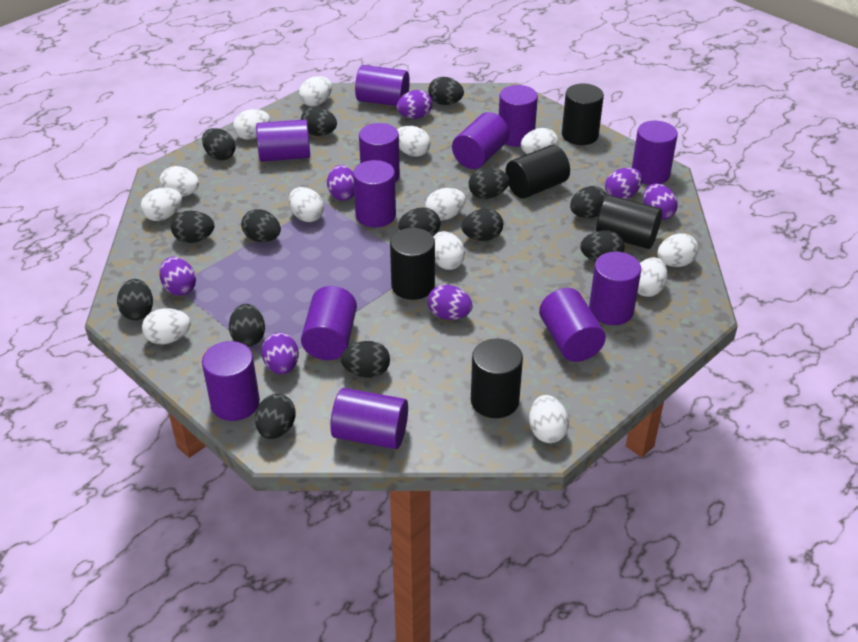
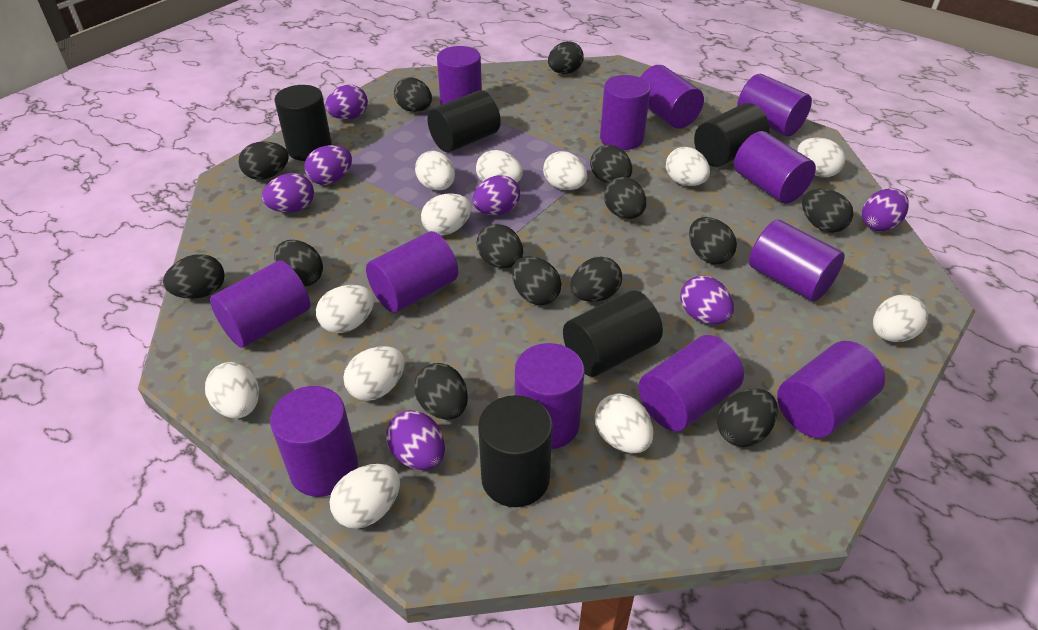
white egg: [141,188,182,221] [142,308,191,344] [159,166,199,197] [233,109,270,140] [289,187,324,222] [299,76,332,106] [397,126,431,157] [425,188,466,221] [434,231,465,270] [521,128,558,154] [529,395,569,443] [638,257,668,297] [657,233,699,267] = 13 -> [205,362,259,419] [316,285,374,333] [330,464,400,529] [343,346,405,401] [415,151,455,191] [421,193,471,236] [476,150,523,183] [543,151,587,190] [595,394,654,453] [666,147,710,186] [797,138,845,177] [873,294,928,342] = 12

